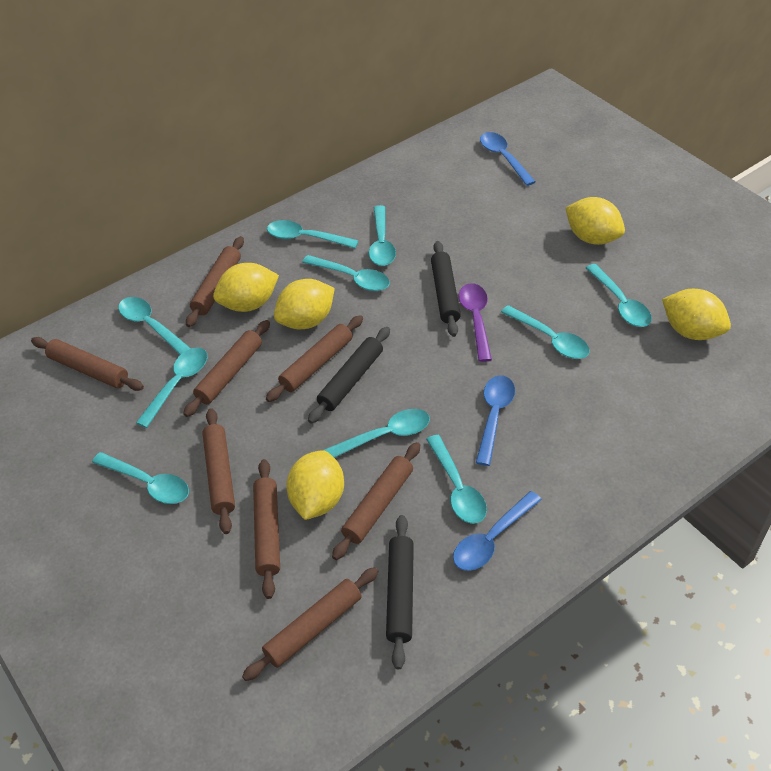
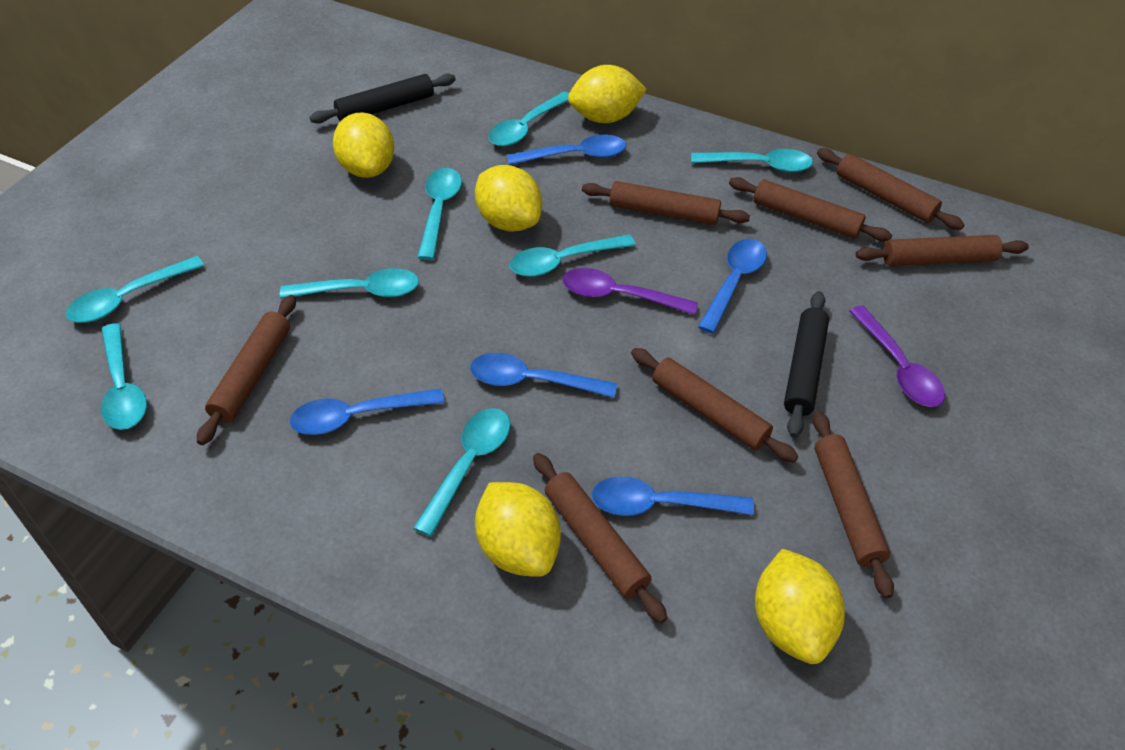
black rolling pin: [308,327,390,423] [386,515,414,669] [431,241,461,337] = 3 -> [309,74,456,124] [784,291,829,438] = 2
blue spoon: [453,491,542,571] [476,376,515,466] [480,132,536,186] = 3 -> [290,388,445,435] [470,353,617,398] [507,135,626,165] [592,476,754,516] [698,239,767,334] = 5
purple spoon: [459,283,492,362] = 1 -> [563,268,698,315] [849,305,945,407] = 2
turquoise spoon: [92,452,189,504] [118,297,191,355] [136,347,207,428] [267,220,358,248] [302,255,390,291] [324,409,430,458] [369,205,396,266] [426,435,487,524] [501,305,590,359] [586,264,652,327] = 10 -> [66,256,204,323] [101,323,147,430] [280,268,419,299] [414,408,510,537] [417,168,462,260] [488,92,569,146] [509,234,636,277] [691,149,813,172] = 8

